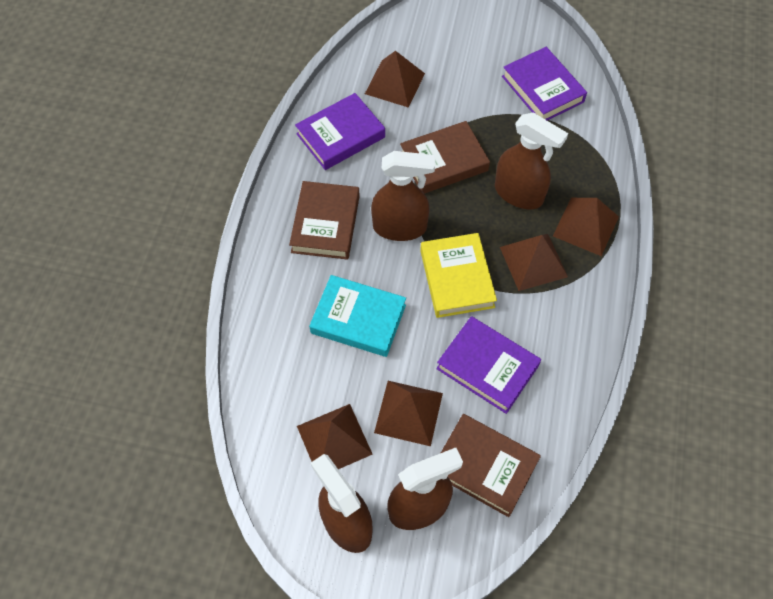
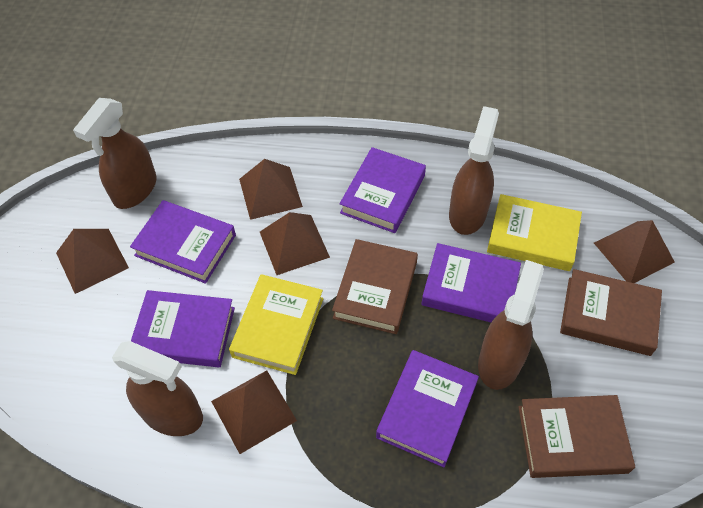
purple book: [295,93,385,170] [436,316,541,414] [502,47,587,120] = 3 -> [130,200,236,284] [131,290,235,368] [339,147,426,233] [376,350,479,467] [421,243,521,322] = 5
turquoise book: [309,275,406,357] = 1 -> none = 0
yellow book: [420,233,497,318] = 1 -> [229,274,323,375] [487,194,582,271] = 2

